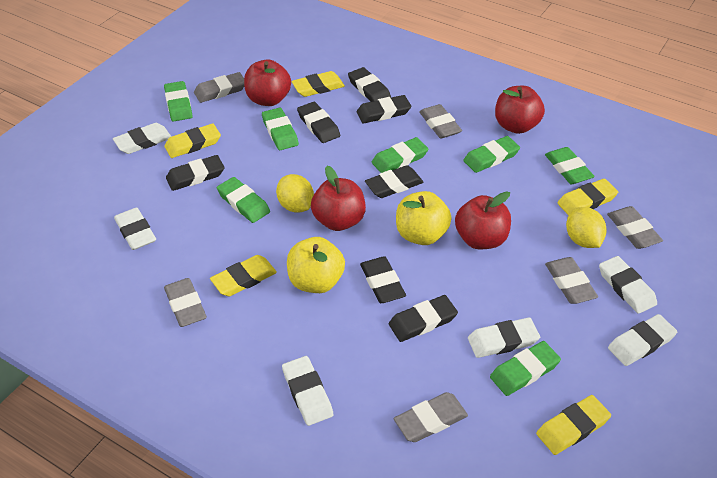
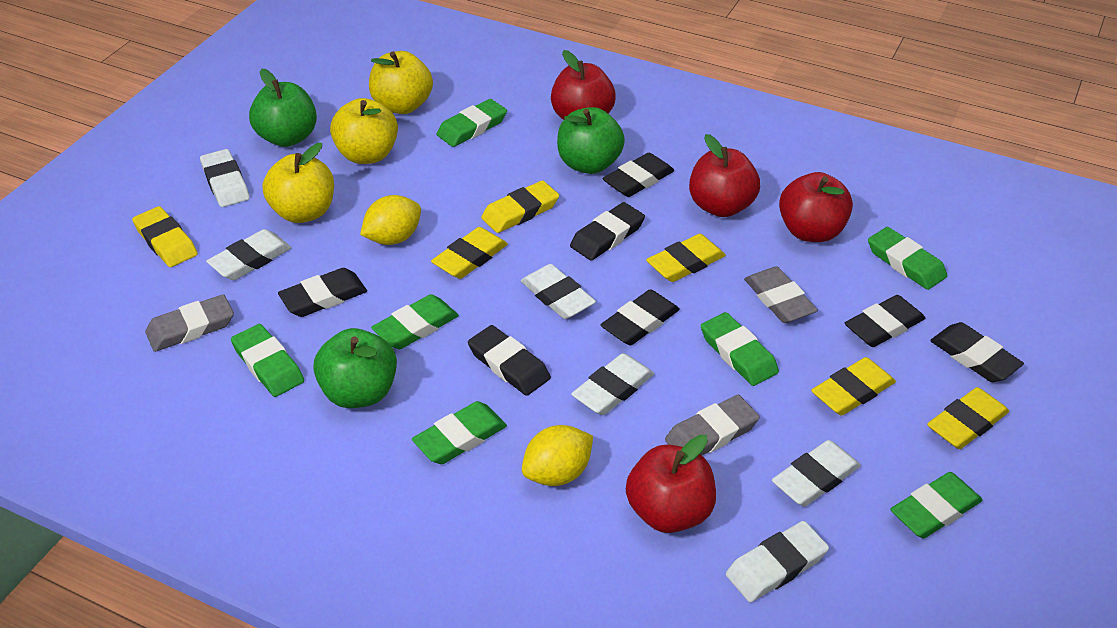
green apple: none = 0 -> [249,68,317,147] [313,328,397,408] [557,107,625,174] = 3
grey eraser: [164,278,207,327] [194,72,244,103] [394,392,468,442] [419,104,462,139] [545,257,598,304] [607,206,663,249] = 6 -> [145,294,234,352] [665,395,760,455] [744,266,818,323] = 3
yellow apple: [287,237,345,293] [396,191,452,245] = 2 -> [263,143,334,223] [330,98,398,164] [369,51,433,114] = 3
yellow eraser: [164,123,221,158] [210,255,277,297] [291,71,345,97] [536,395,611,455] [557,179,618,215] = 5 -> [132,206,198,267] [431,227,508,279] [481,180,559,233] [646,234,726,282] [811,357,896,416] [927,387,1009,449] = 6

